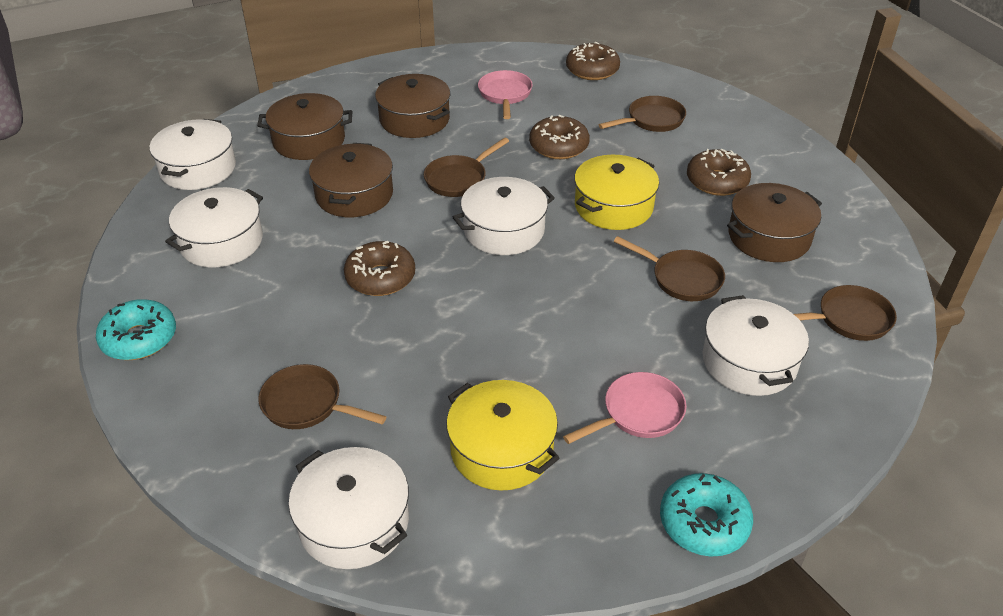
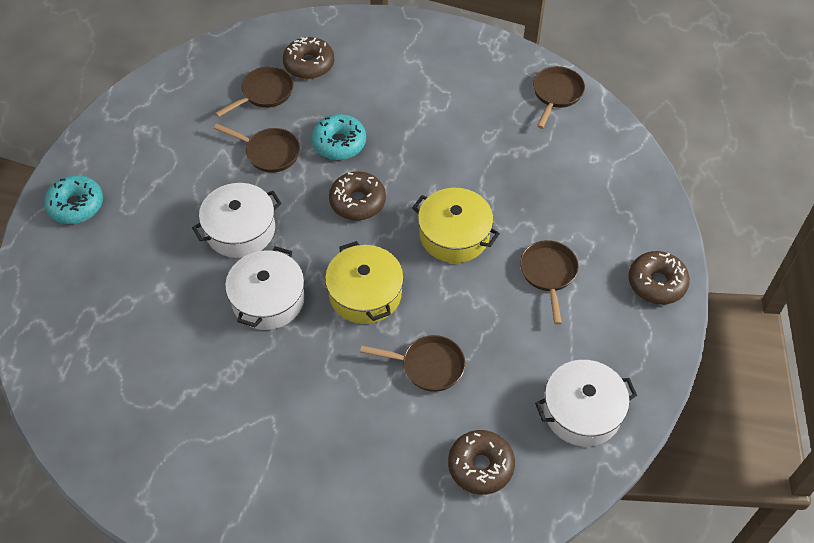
brown pot: [257,93,353,160] [309,143,393,217] [375,74,450,138] [727,183,822,262] = 4 -> none = 0
pink pan: [478,70,533,119] [563,372,687,444] = 2 -> none = 0
white pot: [150,119,236,190] [165,187,263,267] [288,447,409,569] [453,177,555,255] [702,295,809,396] = 5 -> [192,183,282,258] [225,246,305,330] [535,360,637,446] = 3

